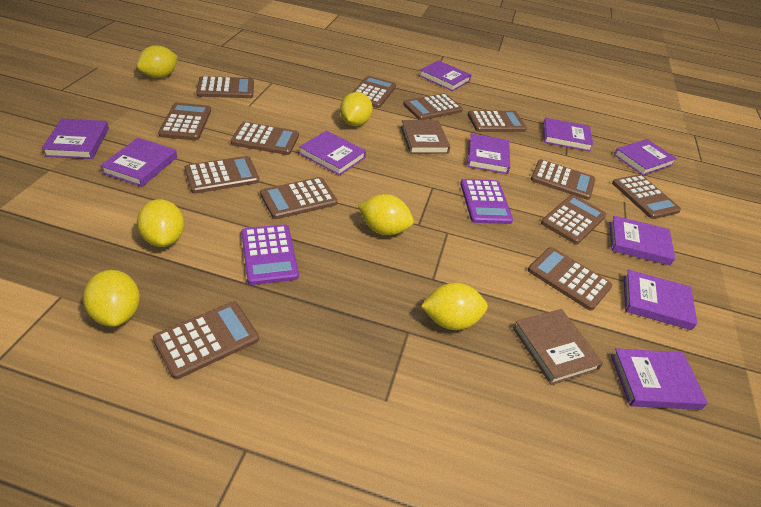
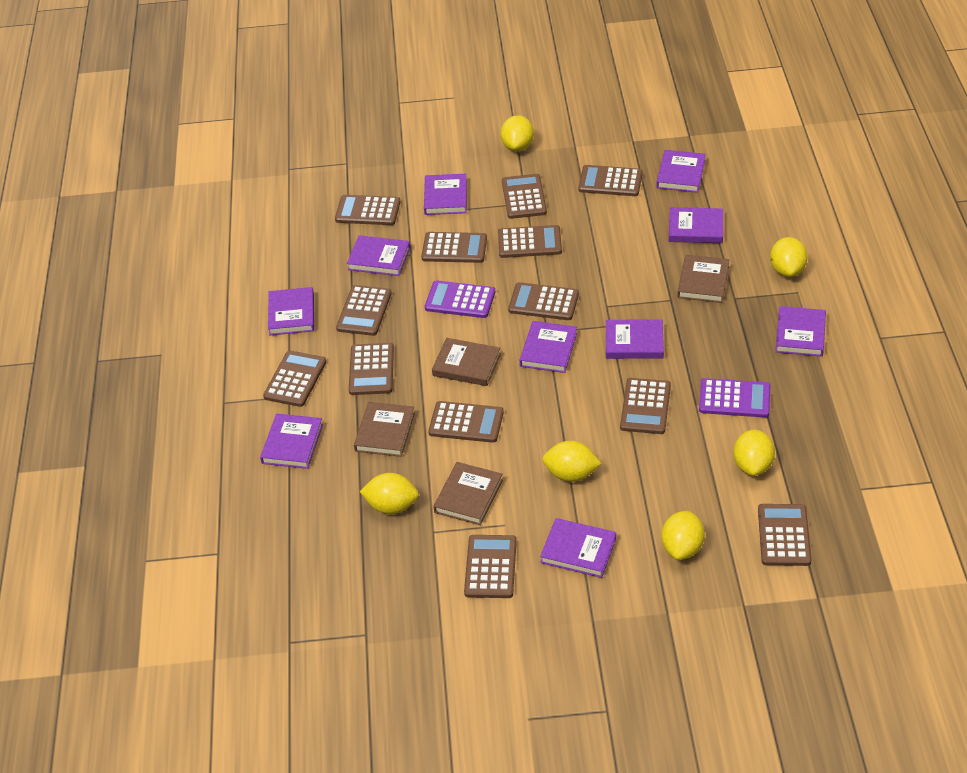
brown book: [401,120,450,154] [513,309,603,385] = 2 -> [354,402,415,457] [432,338,501,386] [433,462,503,525] [677,255,730,303] = 4

